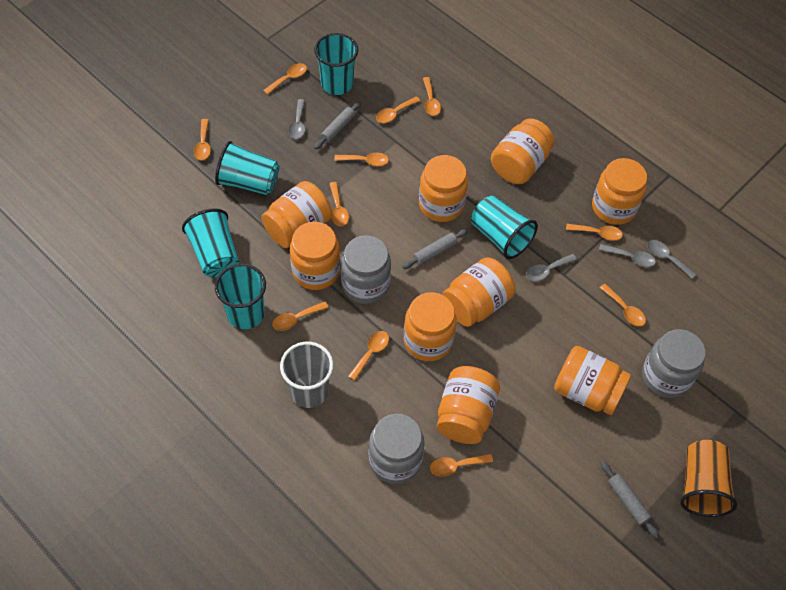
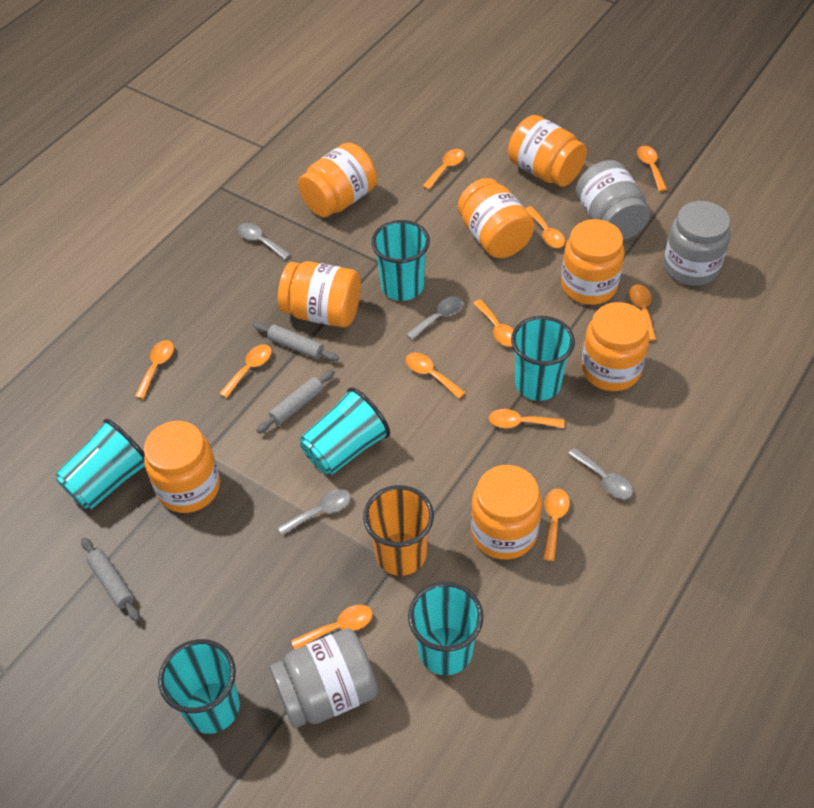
grey cup: [280,342,333,408] = 1 -> none = 0
orange jar: [261,181,332,248] [290,222,340,290] [404,292,457,361] [419,155,468,222] [437,366,500,444] [442,257,515,327] [491,118,554,184] [554,346,631,415] [592,158,647,225] = 9 -> [144,421,220,513] [278,261,361,328] [298,143,377,217] [458,178,535,258] [471,465,542,560] [508,115,587,187] [561,219,624,305] [581,302,649,391] = 8
turquoise cup: [182,208,239,277] [215,141,279,195] [215,264,266,329] [314,33,358,95] [471,196,538,259] = 5 -> [56,419,145,509] [158,639,240,734] [300,387,390,475] [371,220,430,301] [408,582,483,675] [511,316,575,401] = 6

